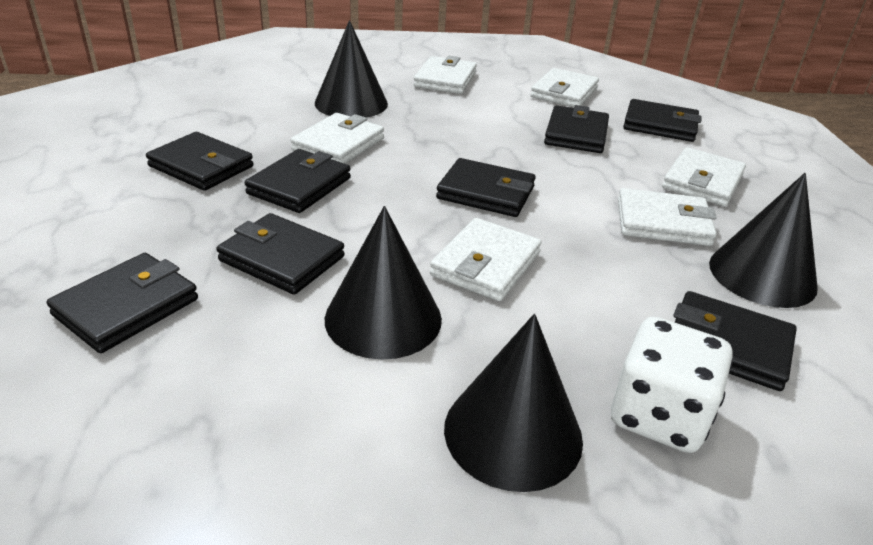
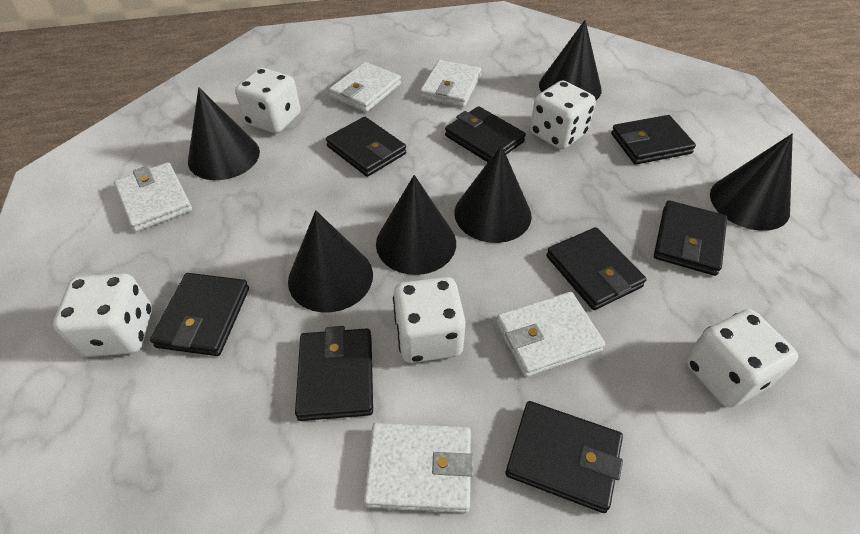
black cone: [315,20,388,118] [325,206,442,360] [444,314,583,492] [709,173,818,308] = 4 -> [188,87,260,180] [288,210,373,313] [376,175,456,275] [454,145,532,243] [539,20,602,100] [710,134,793,231] = 6
white dice: [611,317,733,453] = 1 -> [53,273,152,357] [235,68,301,133] [393,277,466,363] [530,80,596,149] [686,309,798,408] = 5
white wallet: [291,113,384,164] [414,56,477,94] [430,218,542,301] [531,68,599,107] [618,188,717,246] [662,147,746,206] = 6 -> [114,162,192,232] [329,62,401,112] [363,423,474,513] [420,60,481,107] [496,292,605,377] = 5

